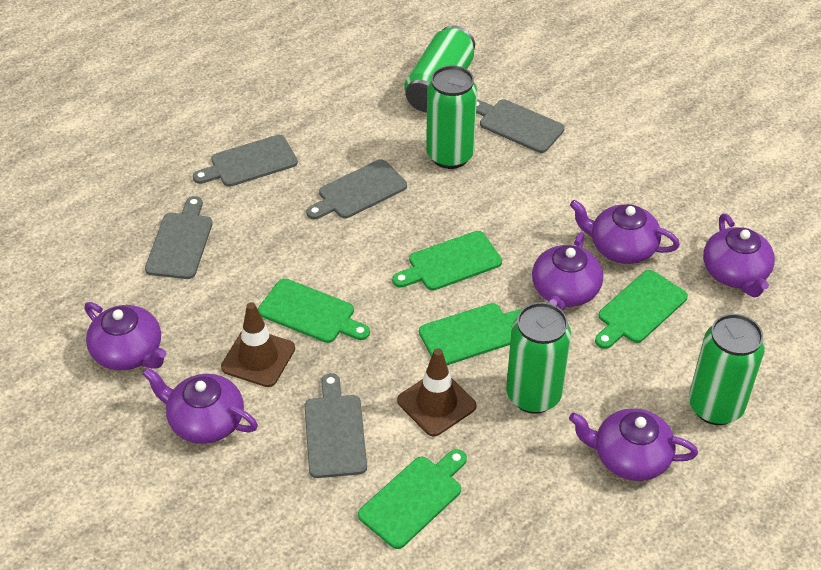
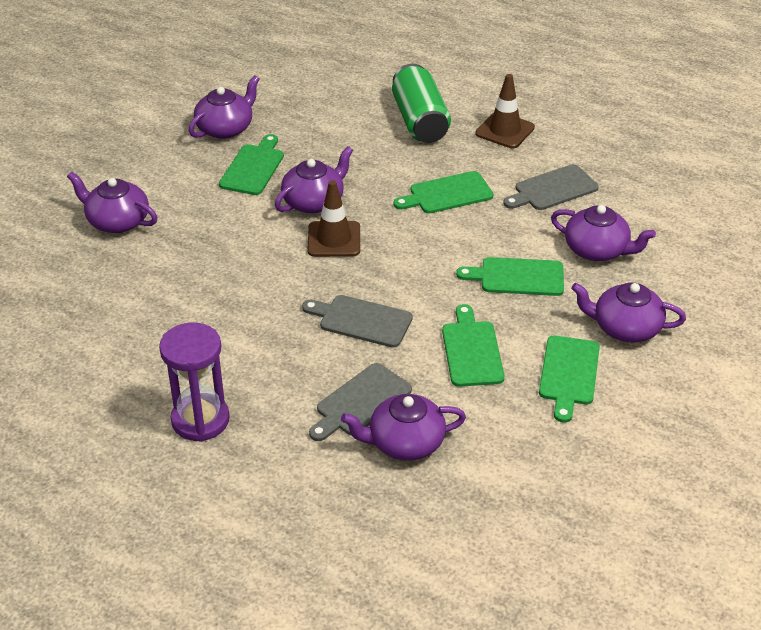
green can: [404,25,475,112] [426,66,477,169] [506,302,571,414] [689,314,765,425] = 4 -> [392,64,451,143] = 1
grey cutting board: [145,196,213,279] [193,135,298,187] [305,373,367,478] [306,159,407,219] [476,99,565,153] = 5 -> [302,295,413,348] [309,363,412,441] [503,164,598,210] = 3
purple hourglass: none = 0 -> [159,323,229,442] = 1

